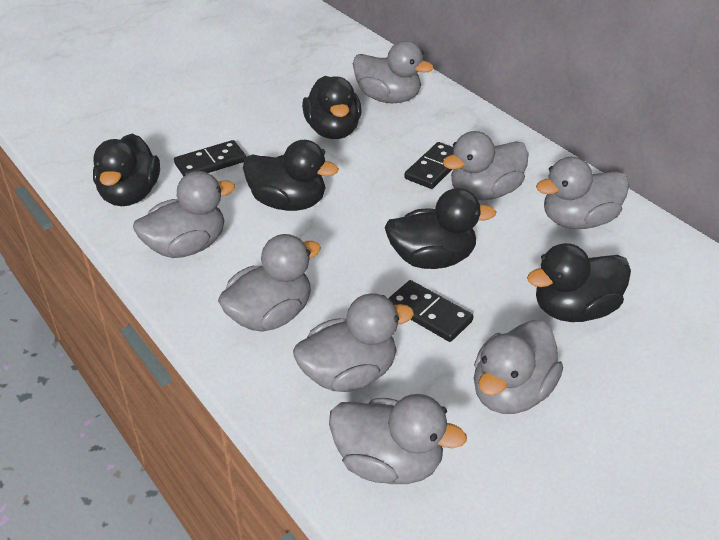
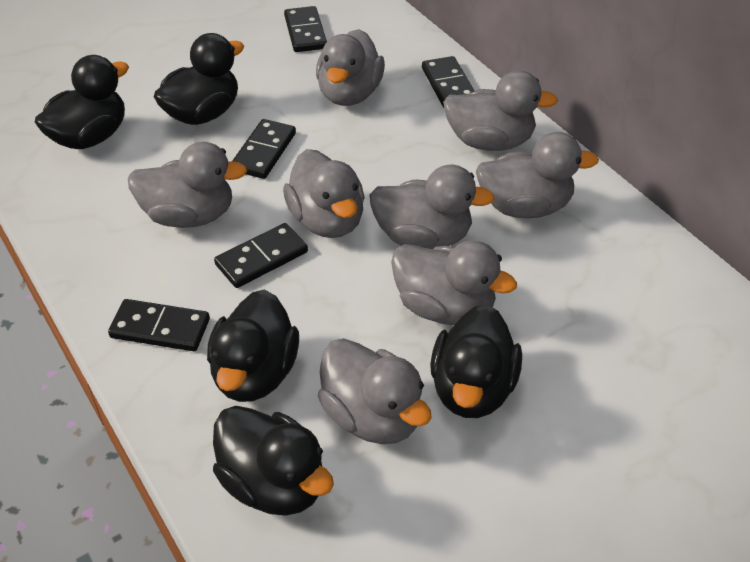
black domino: [174,140,246,176] [388,280,473,342] [404,142,454,189] = 3 -> [108,299,210,351] [214,223,308,288] [232,119,296,179] [284,6,327,52] [422,56,474,108] = 5

